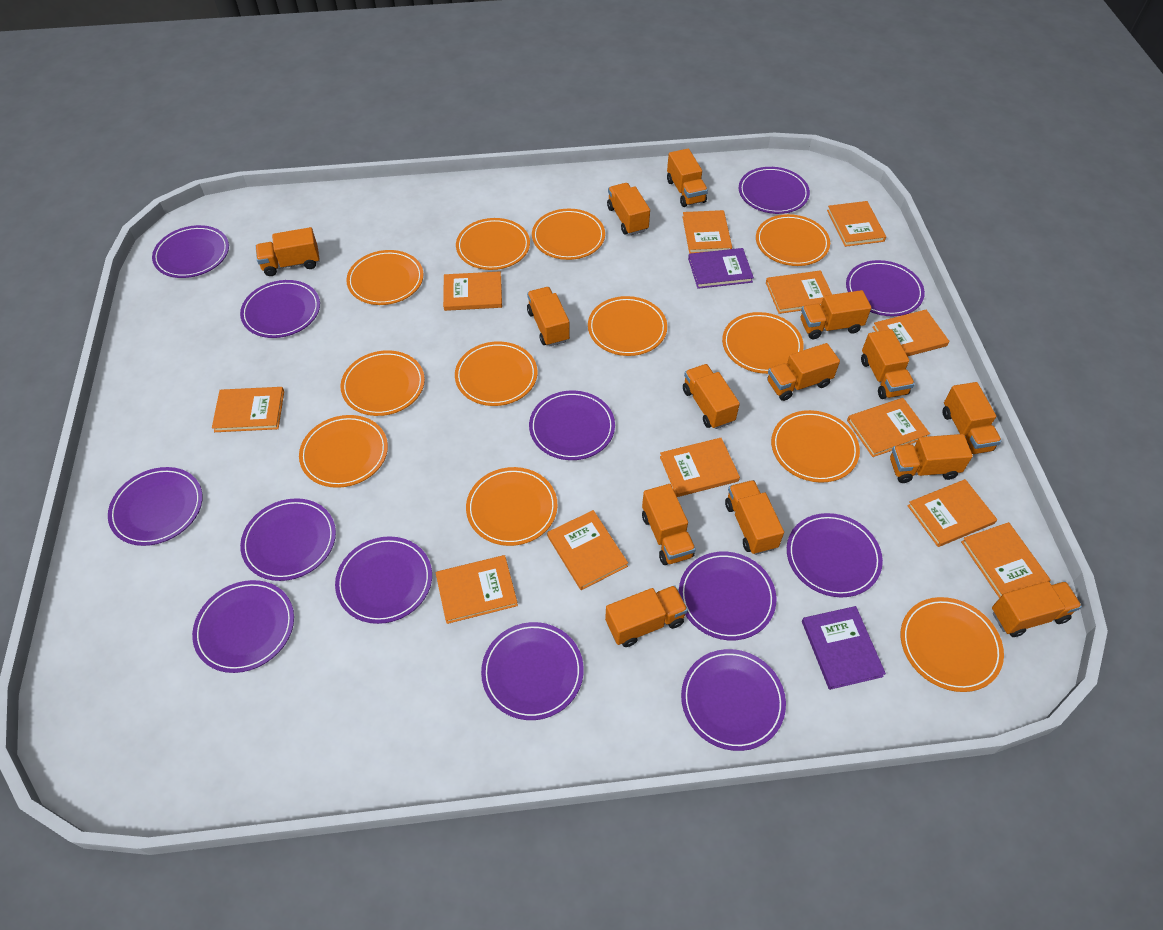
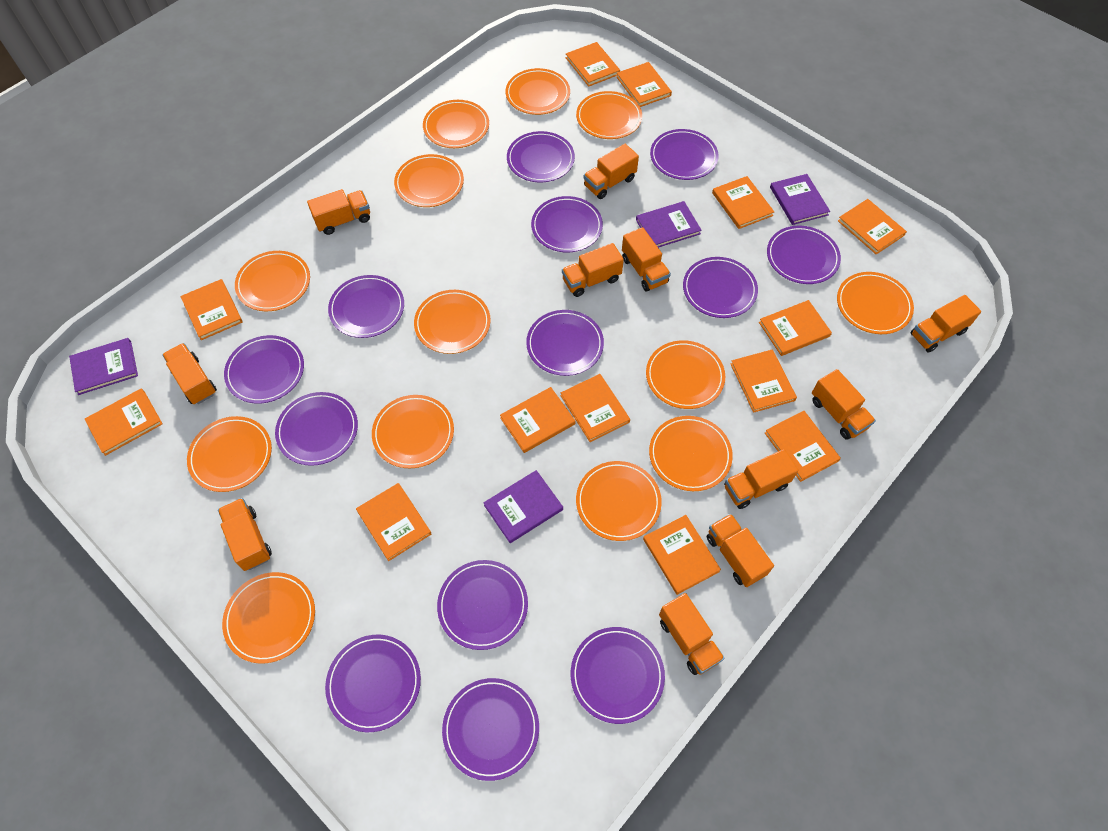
orange book: [212,387,284,432] [435,555,518,624] [443,271,502,311] [547,510,628,590] [660,438,740,497] [683,210,732,254] [766,270,832,314] [827,201,886,247] [847,398,930,457] [872,310,950,356] [907,479,997,547] [961,522,1051,598] = 12 -> [85,388,163,456] [180,279,243,340] [356,483,431,561] [500,387,575,453] [561,374,630,442] [566,42,620,87] [617,62,672,107] [643,515,721,595] [712,176,774,229] [731,349,797,413] [759,300,832,356] [765,411,841,482] [838,199,907,255] = 13
orange plate: [299,415,388,488] [341,350,425,416] [346,250,424,305] [455,341,537,406] [456,218,530,270] [466,467,557,546] [532,209,605,260] [588,296,667,356] [722,312,804,374] [756,214,830,266] [771,410,860,483] [901,597,1004,692] = 12 -> [187,416,272,492] [222,572,315,664] [235,251,310,311] [372,395,454,468] [394,154,464,207] [414,290,491,354] [423,100,489,148] [505,68,570,115] [576,91,642,139] [576,461,662,541] [646,340,725,409] [649,416,733,491] [837,272,914,334] = 13
orange truck: [256,227,320,276] [527,287,570,346] [605,585,688,647] [607,183,650,235] [642,484,696,565] [667,149,708,207] [683,364,740,429] [725,480,784,555] [767,343,840,401] [801,290,871,339] [861,329,915,399] [890,434,973,483] [943,382,1002,454] [992,581,1082,637] = 14 -> [162,343,217,404] [218,498,272,571] [307,189,370,235] [562,243,624,297] [584,144,639,199] [622,227,671,291] [659,593,725,675] [707,514,774,587] [724,449,798,509] [812,369,876,440] [910,295,981,353] = 11
purple book: [688,248,754,289] [802,606,886,690] = 2 -> [69,338,138,395] [483,470,563,543] [636,201,702,248] [770,174,830,225] = 4

